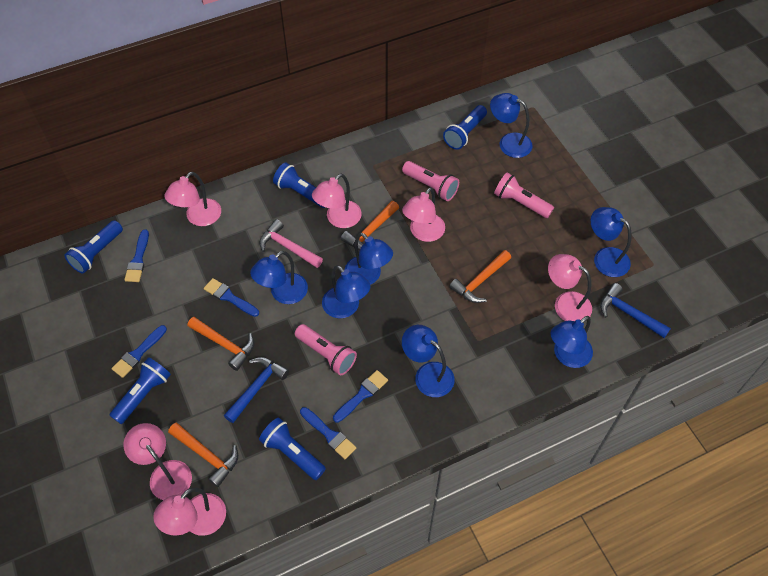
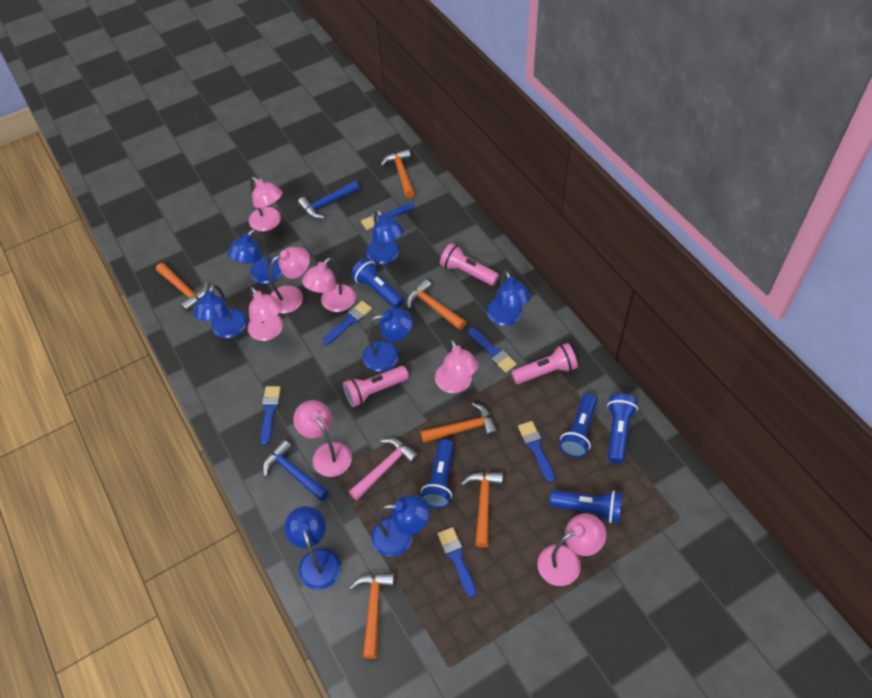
blue brush: [112,325,167,378] [124,229,149,282] [204,278,259,317] [300,407,356,459] [333,370,388,423] = 5 -> [260,386,281,445] [323,301,372,345] [361,203,414,230] [438,527,476,597] [468,328,517,373] [518,421,555,482] = 6
orange hammer: [168,423,238,487] [188,317,255,371] [341,201,399,251] [449,250,511,303] = 4 -> [156,263,208,312] [349,573,395,659] [380,149,415,198] [406,279,466,330] [420,403,498,443] [461,472,503,548] = 6
pink lamp: [123,423,192,500] [153,488,226,536] [164,172,221,226] [312,174,362,228] [402,187,445,242] [548,254,592,321] = 6 -> [248,287,283,341] [249,177,282,231] [269,247,310,313] [293,400,352,477] [302,257,356,312] [435,339,479,393] [537,514,606,586] = 7

